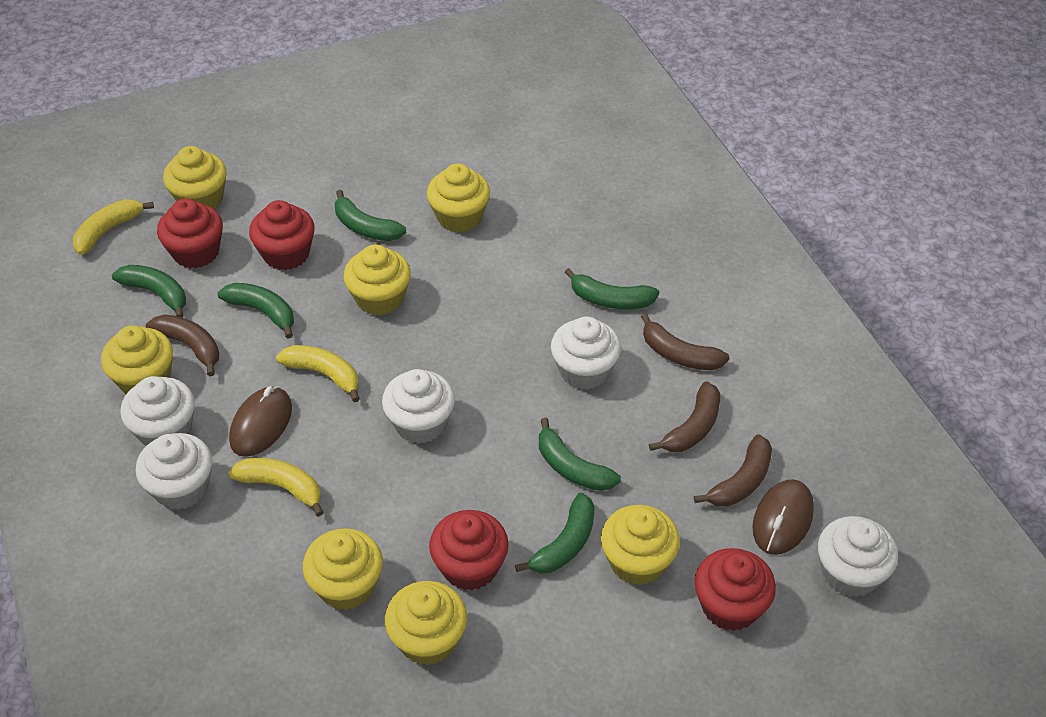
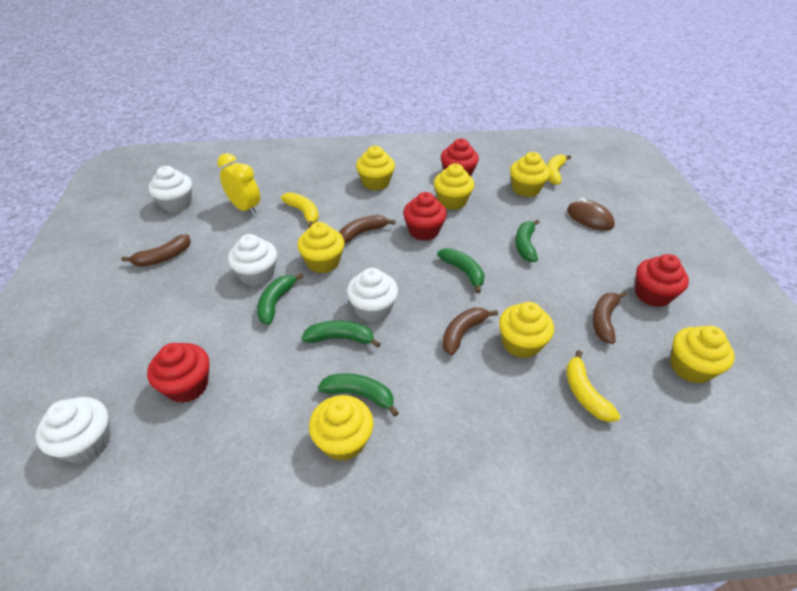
brown mouse: [229,386,292,457] [752,479,814,555] = 2 -> [567,198,615,231] = 1
green banana: [112,265,186,318] [218,283,294,339] [335,190,406,241] [515,493,595,574] [539,418,621,491] [565,268,659,309] = 6 -> [257,273,303,325] [302,320,380,348] [318,373,399,417] [437,248,485,293] [515,219,540,262] = 5
white cupcake: [121,376,195,446] [136,433,212,510] [382,369,455,444] [551,316,621,390] [818,516,898,597] = 5 -> [36,397,111,464] [149,166,192,213] [228,234,277,286] [347,268,398,322] = 4
yellow clock: none = 0 -> [217,153,260,216] = 1

